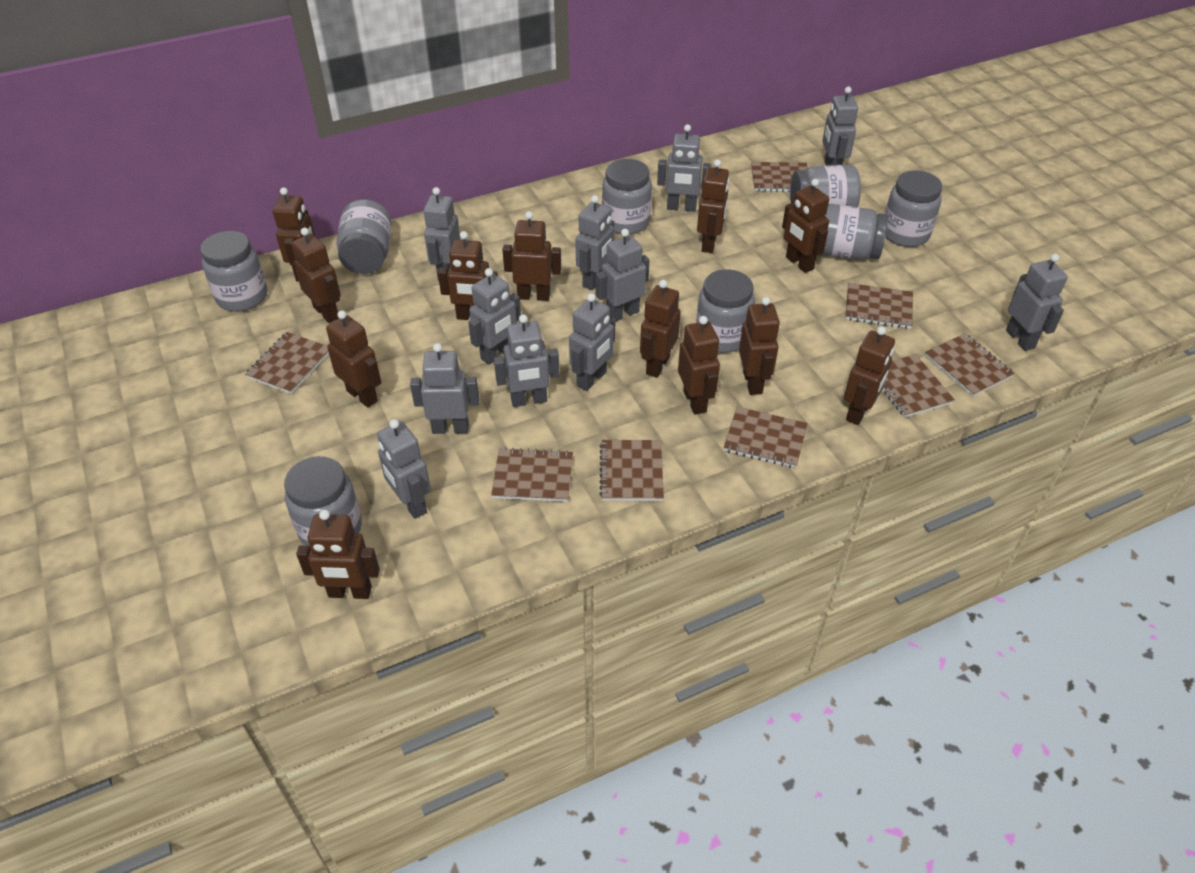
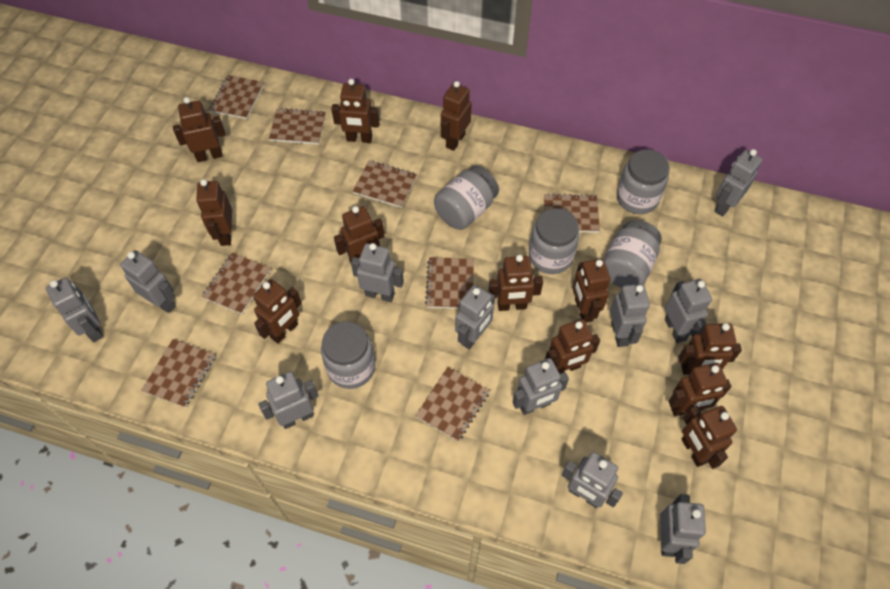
grey jar: [200,231,268,312] [284,456,362,546] [337,199,392,274] [602,159,652,235] [696,269,755,353] [790,165,861,207] [821,204,888,260] [885,170,942,247] = 8 -> [321,321,375,389] [434,165,499,230] [529,208,579,274] [604,220,662,288] [617,149,669,214] = 5

